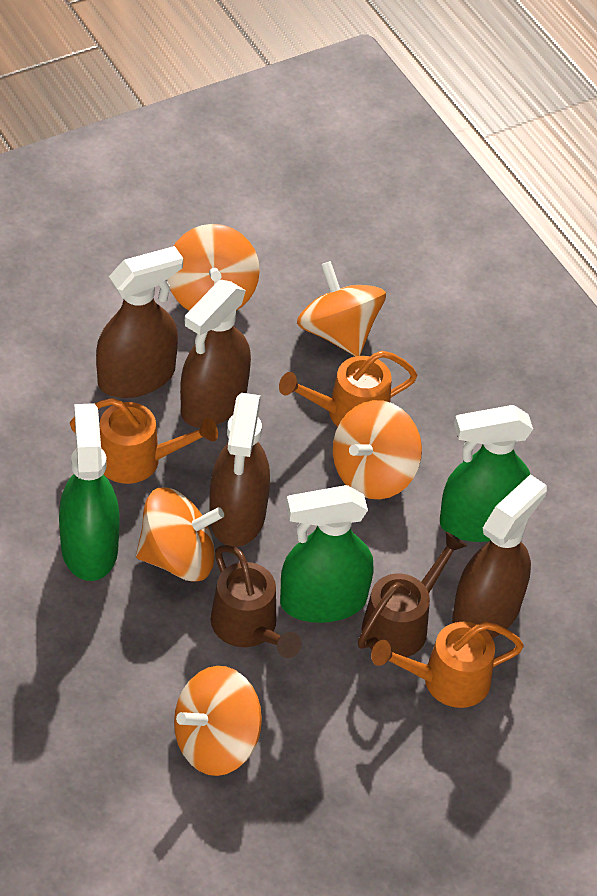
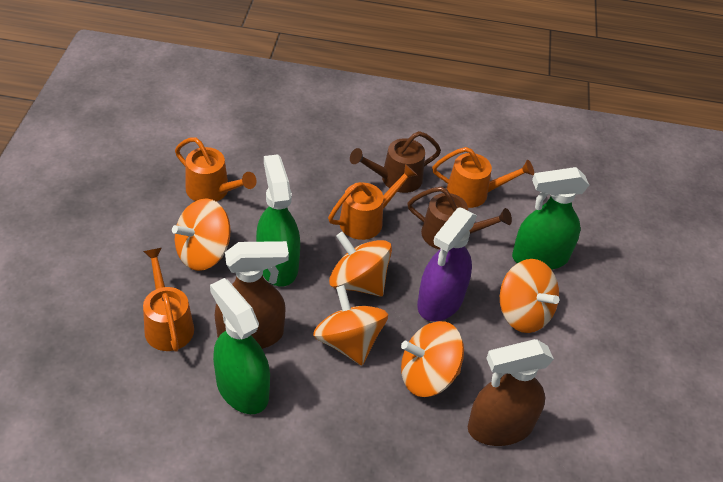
brown spray bottle: [96,246,183,398] [180,280,251,428] [209,393,270,547] [452,474,547,638] = 4 -> [215,241,289,349] [468,339,554,446] = 2
orange watering can: [70,398,218,484] [279,351,417,427] [371,622,524,708] = 3 -> [143,248,194,352] [175,137,257,202] [328,164,418,240] [432,147,534,208] = 4
purple spray bottle: none = 0 -> [417,207,477,322] = 1

